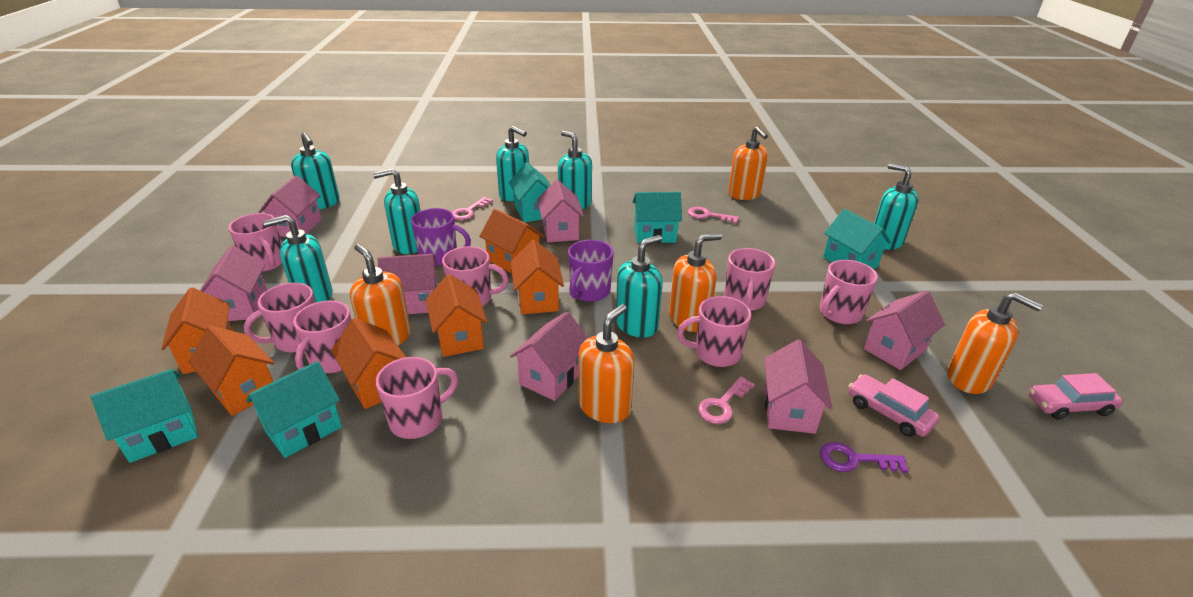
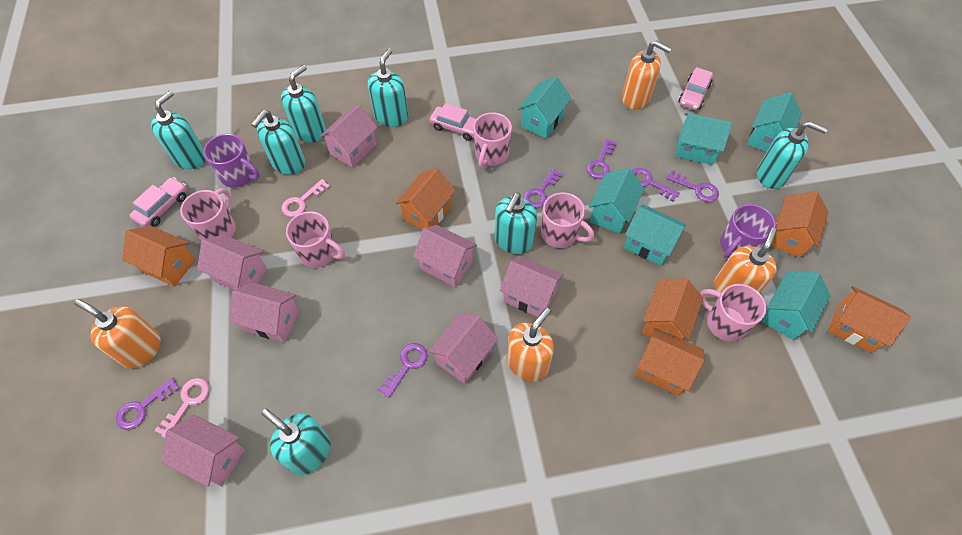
orange soap dispenser: [350,244,411,345] [579,304,635,423] [669,233,722,332] [728,126,768,200] [947,292,1043,394] = 5 -> [74,299,161,368] [507,308,554,381] [622,41,671,110] [714,227,777,293] = 4
pink car: [848,374,939,437] [1028,373,1123,420] = 2 -> [129,177,187,227] [429,103,477,141] [678,67,713,110] = 3
pink key: [452,197,493,220] [688,207,739,224] [698,376,755,424] = 3 -> [154,378,209,438] [281,179,330,217] = 2
pink mug: [228,213,282,272] [244,283,315,353] [293,301,352,373] [376,357,458,439] [442,246,509,306] [677,296,751,367] [724,248,775,311] [820,260,878,324] = 8 -> [180,188,236,241] [286,211,345,268] [473,112,512,168] [541,192,594,248] [700,284,766,342] = 5
purple key: [820,442,909,473] = 1 -> [116,378,180,430] [378,343,428,398] [523,169,563,208] [587,139,617,179] [632,168,680,202] [666,170,719,202] = 6
turquoise house: [91,369,198,463] [246,361,342,458] [509,162,551,222] [633,192,682,243] [823,209,891,269] = 5 -> [518,76,571,139] [589,168,644,234] [624,204,686,266] [676,113,732,165] [747,92,802,152] [761,272,831,340] = 6

